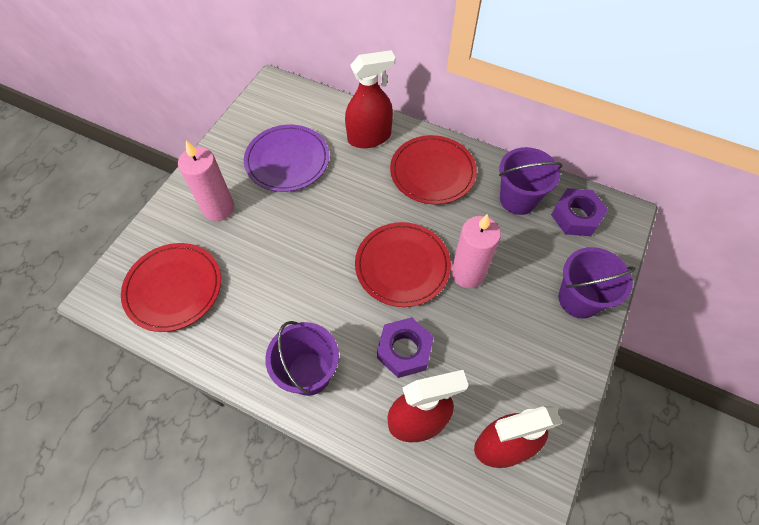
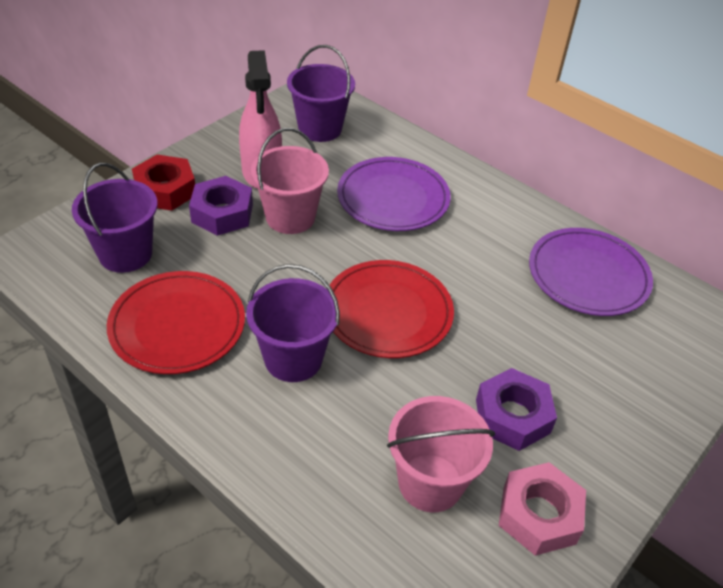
pink bucket: none = 0 -> [251,128,329,234] [387,396,495,512] = 2
pink candle: [178,140,234,221] [451,214,501,288] = 2 -> none = 0
pink nut: none = 0 -> [499,462,586,556] = 1
pink spray bottle: none = 0 -> [239,50,282,189] = 1
purple plate: [244,125,329,192] = 1 -> [337,157,451,231] [529,228,653,316] = 2
red nut: none = 0 -> [132,155,195,211] = 1
red plate: [121,243,221,332] [355,222,451,307] [390,135,477,204] = 3 -> [107,271,245,374] [327,260,454,358] = 2
red spray bottle: [345,50,395,148] [388,370,468,442] [474,406,562,468] = 3 -> none = 0

